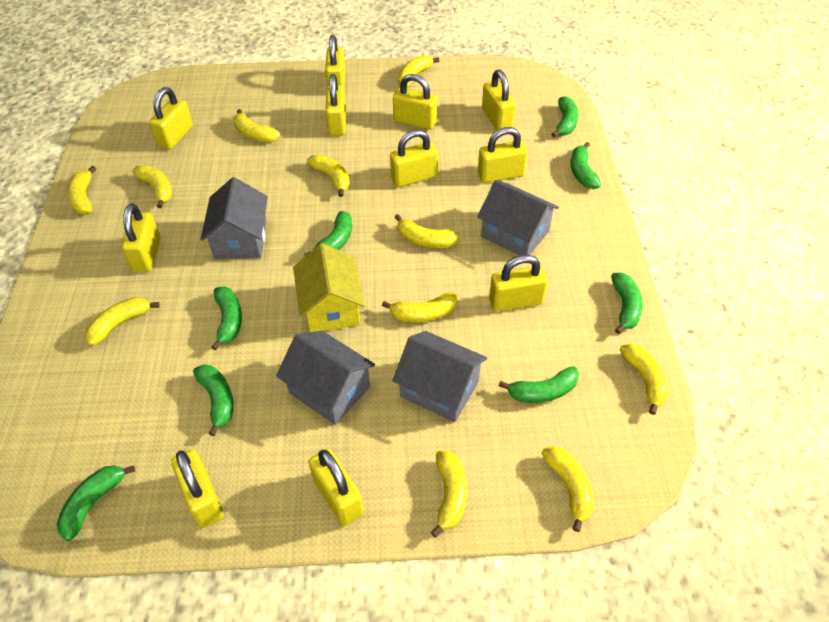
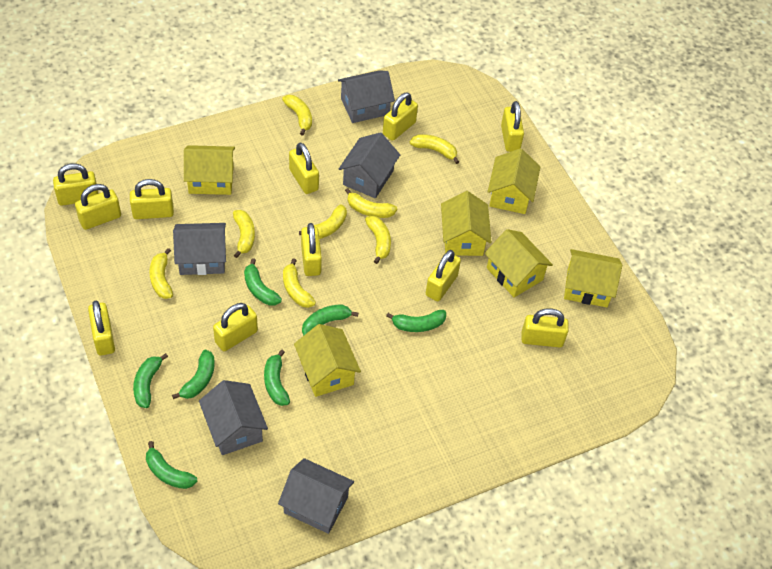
green banana: [57,465,135,541] [193,365,233,436] [211,286,242,350] [304,211,352,256] [499,366,579,403] [552,96,578,137] [571,142,601,189] [611,273,643,334] = 8 -> [133,353,168,408] [146,441,197,489] [172,350,215,399] [244,258,282,305] [264,350,290,406] [302,304,358,335] [386,310,446,332] = 7
grey house: [200,177,268,259] [276,331,375,425] [392,331,487,422] [477,180,559,256] = 4 -> [173,223,226,275] [199,380,268,455] [278,458,354,534] [338,70,395,123] [339,132,400,198] = 5
yellow banana: [67,166,96,214] [85,297,160,346] [132,165,172,208] [234,109,280,142] [307,155,350,197] [382,292,457,322] [395,214,460,248] [398,55,439,87] [431,450,467,537] [542,446,594,532] [620,343,669,415] = 11 -> [149,248,173,299] [233,210,255,258] [282,95,312,136] [283,258,316,308] [299,204,347,239] [345,188,397,218] [365,216,391,264] [410,134,459,164] = 8
yellow house: [293,243,365,332] = 1 -> [184,145,235,195] [294,324,361,397] [441,191,492,256] [485,229,553,297] [488,148,540,214] [564,249,622,307] = 6

